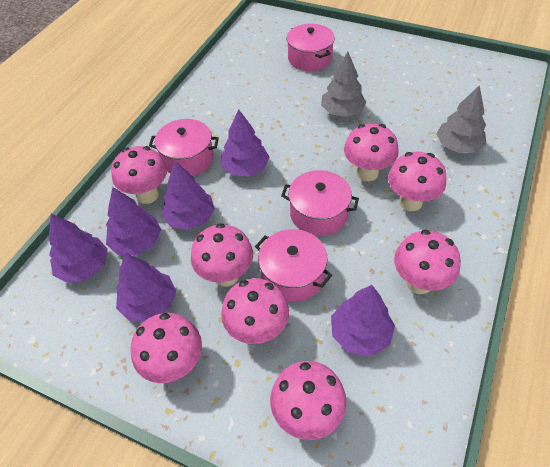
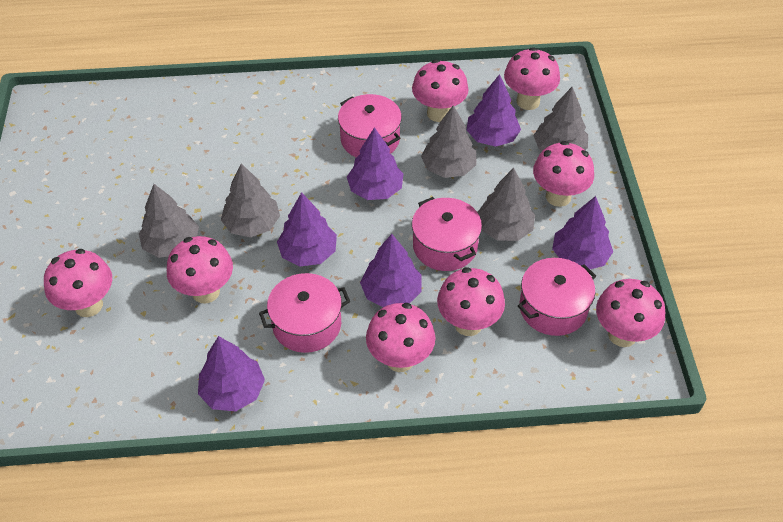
grey tree: [321,52,367,117] [436,85,486,153] = 2 -> [139,184,199,258] [221,164,280,237] [421,105,477,178] [477,168,535,241] [533,87,588,151] = 5

